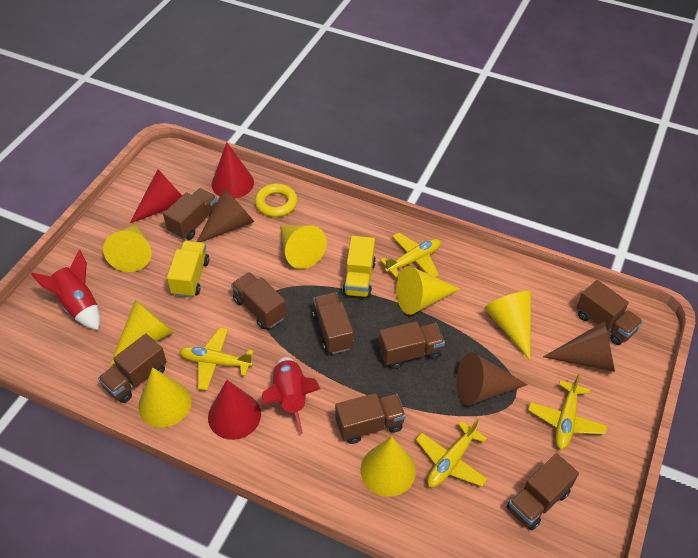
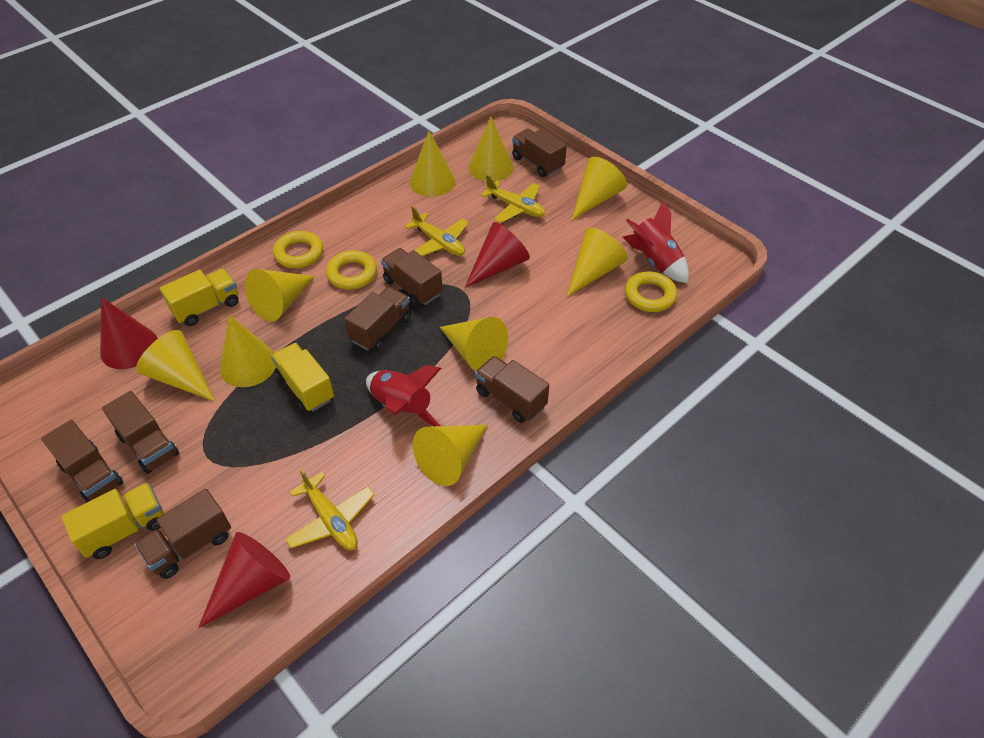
brown cone: [197,189,254,242] [456,352,528,405] [543,321,615,372] = 3 -> none = 0
brown truck: [98,334,167,403] [163,188,217,240] [231,272,287,329] [312,292,354,354] [335,393,406,444] [378,321,445,369] [507,453,579,531] [577,280,643,345] = 8 -> [41,420,124,503] [102,391,179,474] [135,489,231,579] [344,287,411,351] [381,248,443,307] [475,356,549,423] [512,129,567,177] = 7
yellow cone: [103,224,151,272] [110,299,174,366] [138,367,192,427] [280,226,327,269] [361,437,416,497] [396,266,460,315] [484,291,531,360] = 7 -> [136,330,216,402] [219,315,276,387] [245,269,316,322] [410,131,456,197] [413,425,488,486] [440,317,508,371] [468,117,513,181] [567,228,628,297] [572,157,627,220] = 9
yellow plane: [179,327,254,391] [380,233,441,278] [416,419,488,488] [528,374,607,449] = 4 -> [285,468,375,550] [404,206,469,256] [481,175,545,223] = 3
yellow ring: [255,184,298,217] = 1 -> [273,231,323,268] [326,250,377,289] [625,271,677,312] = 3
yellow truck: [167,241,209,298] [342,236,376,298] = 2 -> [61,483,164,559] [160,269,239,326] [271,343,334,412] = 3

